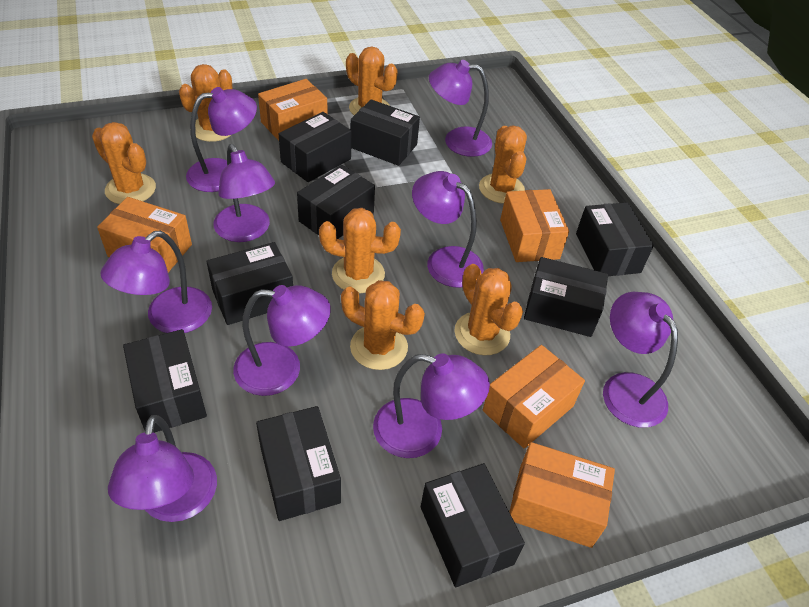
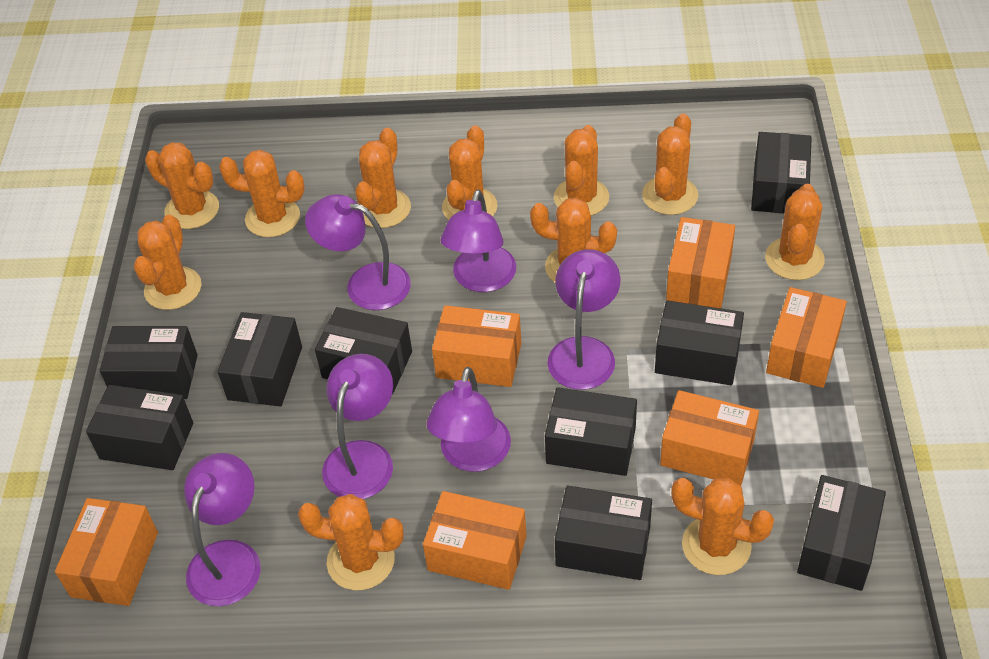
orange box: [97,197,192,273] [258,79,328,141] [483,345,585,449] [500,189,569,262] [509,442,615,548] = 5 -> [55,498,158,606] [423,491,527,590] [432,305,521,387] [660,390,759,486] [666,217,735,308] [766,287,847,388] = 6
orange cactus: [92,122,156,204] [179,64,232,142] [319,208,401,293] [341,280,425,370] [346,46,398,115] [454,264,523,355] [479,126,527,204] = 7 -> [134,215,201,310] [145,142,219,229] [219,149,305,237] [298,494,404,590] [355,128,411,228] [442,125,497,220] [530,198,617,283] [554,125,609,216] [642,114,698,215] [671,478,774,575] [765,184,825,280] = 11
purple lamp: [101,231,212,333] [108,415,217,522] [186,87,257,192] [214,144,275,242] [233,285,331,396] [373,353,490,458] [412,171,484,288] [429,60,492,157] [603,292,678,428] = 9 -> [184,453,261,606] [305,194,411,310] [322,354,393,499] [426,367,511,472] [440,189,517,292] [547,249,620,390] = 6

